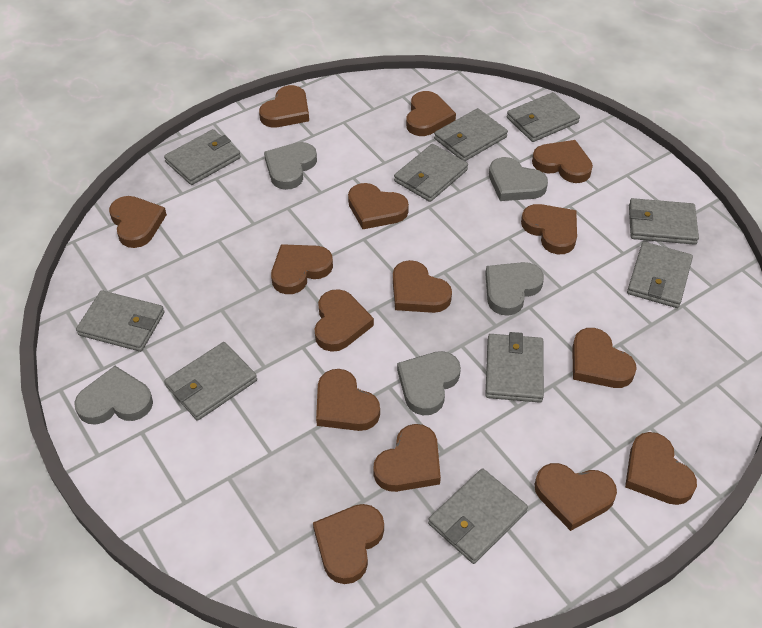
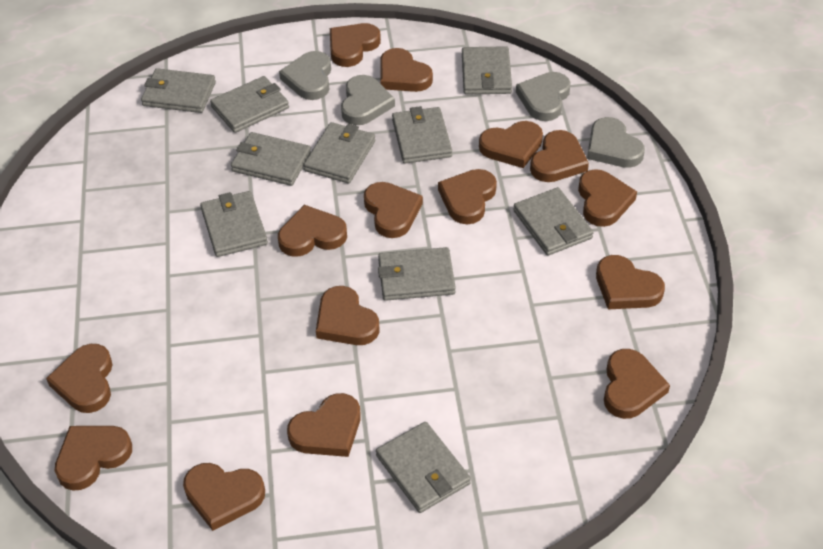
grey heart: [74,366,153,425] [264,142,317,190] [397,351,461,415] [485,262,544,316] [489,157,548,201] = 5 -> [279,51,331,100] [341,75,395,125] [516,72,571,121] [587,117,645,168] = 4

